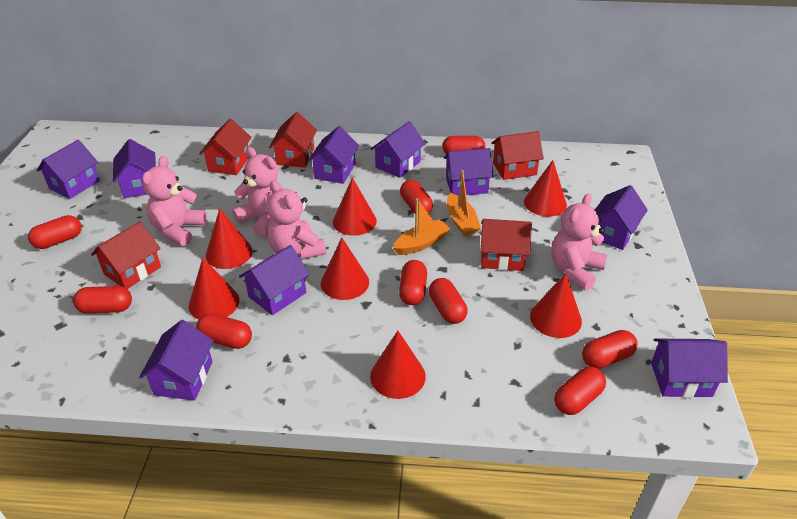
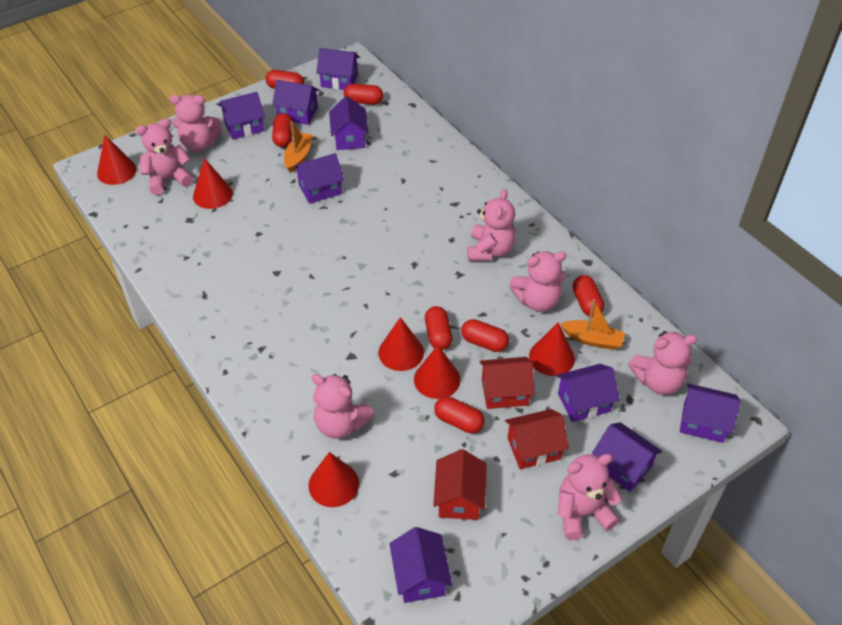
pink teddy bear: [142,156,207,246] [232,147,283,237] [267,181,326,260] [551,193,607,291] = 4 -> [136,119,193,195] [170,94,222,152] [311,374,374,439] [467,189,516,261] [509,251,566,312] [558,454,622,540] [629,331,697,395] = 7
red capsule: [28,215,82,249] [73,286,132,314] [196,313,252,349] [399,260,427,305] [400,180,433,213] [429,278,467,324] [442,136,485,154] [554,367,606,415] [582,330,638,369] = 9 -> [266,70,304,89] [272,113,293,147] [344,84,383,105] [425,306,453,350] [434,396,484,433] [461,319,509,352] [573,275,604,317] = 7
red cone: [189,258,239,320] [206,208,253,269] [321,238,369,300] [333,177,377,236] [370,331,426,399] [524,160,567,217] [530,273,582,338] = 7 -> [97,135,136,185] [193,158,233,209] [308,452,359,507] [378,317,424,371] [414,345,461,399] [529,323,575,376] = 6
red house: [91,221,161,289] [199,119,252,175] [269,112,317,168] [480,219,532,271] [491,131,544,180] = 5 -> [433,449,487,520] [480,357,535,409] [505,409,569,469] = 3

